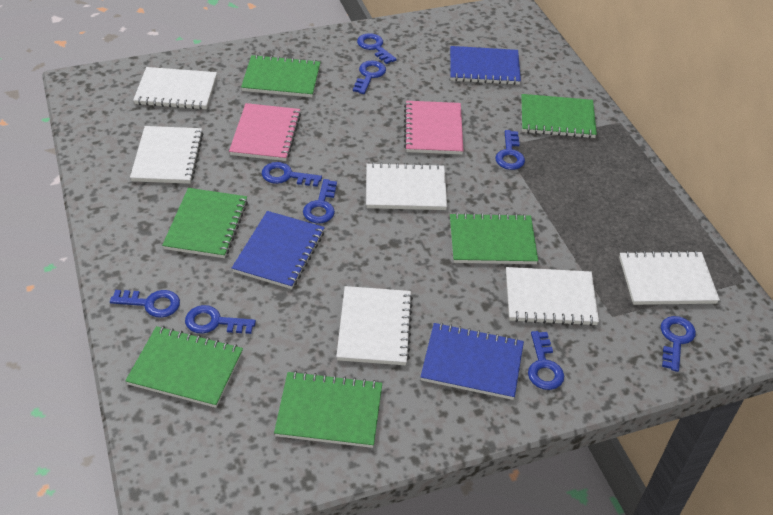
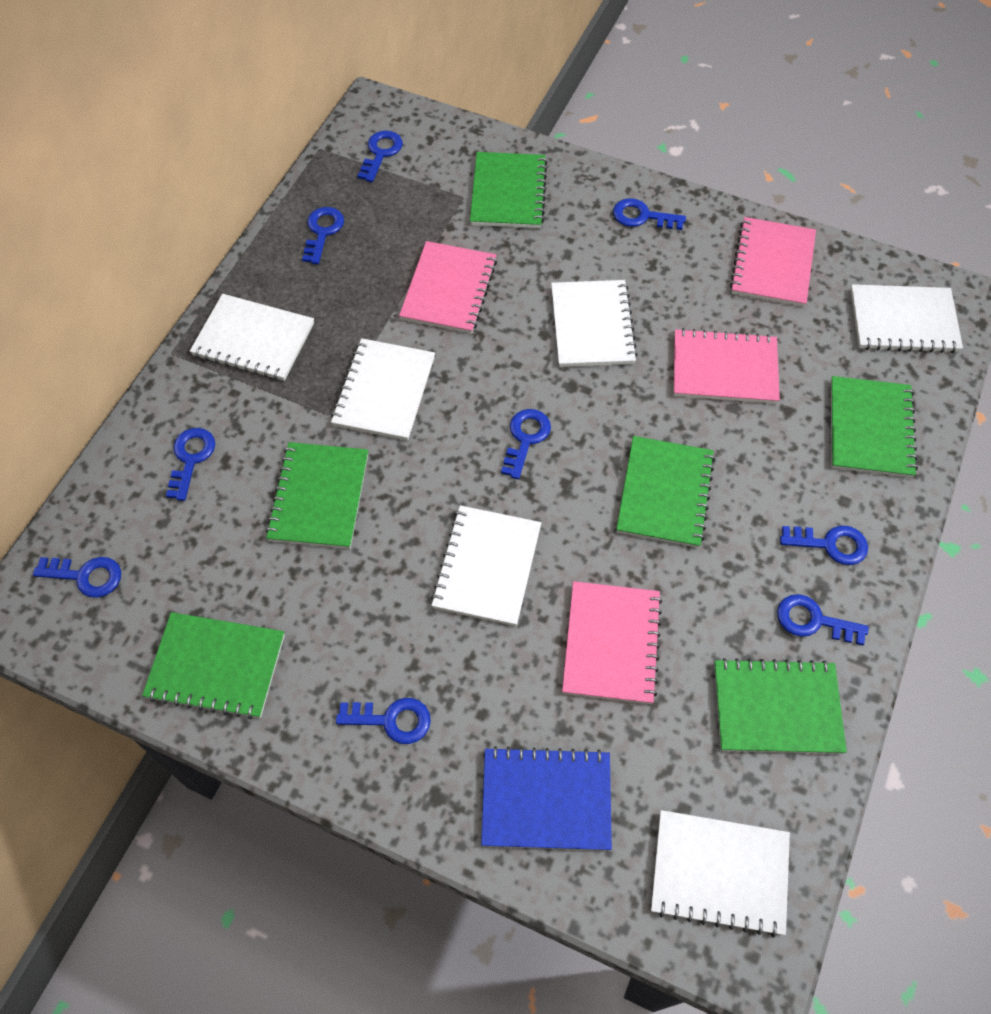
blue notebook: [232,211,325,289] [420,323,524,400] [450,46,521,85] = 3 -> [481,746,612,850] = 1
pink notebook: [229,103,301,161] [404,101,464,154] = 2 -> [399,241,497,334] [562,581,662,704] [674,328,780,404] [730,217,816,307] = 4

